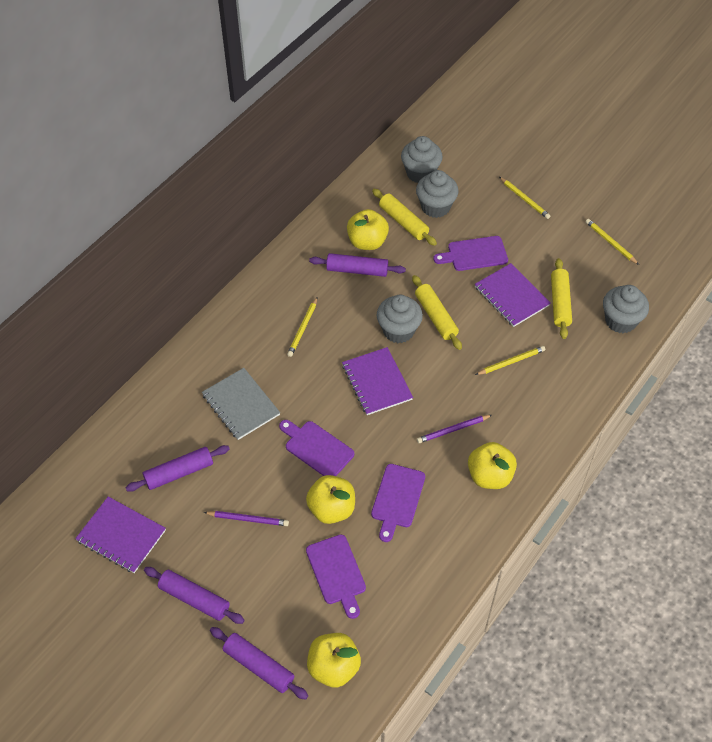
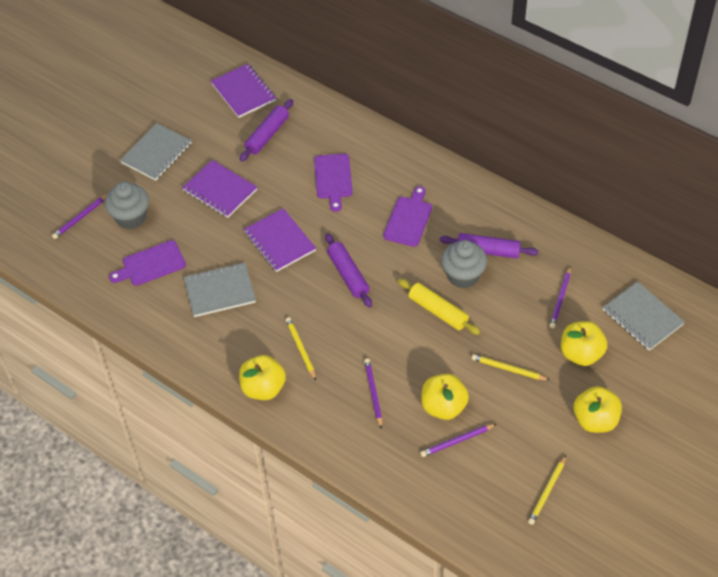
grey cupcake: [377,295,423,343] [401,136,443,183] [416,170,459,218] [603,285,649,333] = 4 -> [105,182,149,229] [441,240,487,288] = 2
grey notebook: [202,368,280,440] = 1 -> [120,123,192,181] [184,263,256,317] [603,281,685,351] = 3
purple cutting board: [279,420,354,476] [306,535,366,619] [371,464,425,542] [433,236,508,271] = 4 -> [109,240,186,286] [314,154,353,212] [383,186,432,247] = 3
purple pencil: [204,511,289,526] [417,415,492,443] = 2 -> [52,194,107,239] [364,359,382,429] [420,424,496,457] [550,266,571,328] = 4
purple rolling pin: [125,445,230,492] [144,567,245,624] [210,627,308,700] [309,253,406,277] = 4 -> [240,99,293,161] [325,233,372,308] [440,233,539,259] = 3
yellow pencil: [287,297,317,357] [475,346,545,375] [499,177,550,219] [585,219,639,265] = 4 -> [286,317,316,380] [472,354,549,380] [528,455,566,525] = 3
yellow rolling pin: [372,189,437,246] [412,275,462,350] [551,258,572,339] = 3 -> [398,279,480,335] = 1

